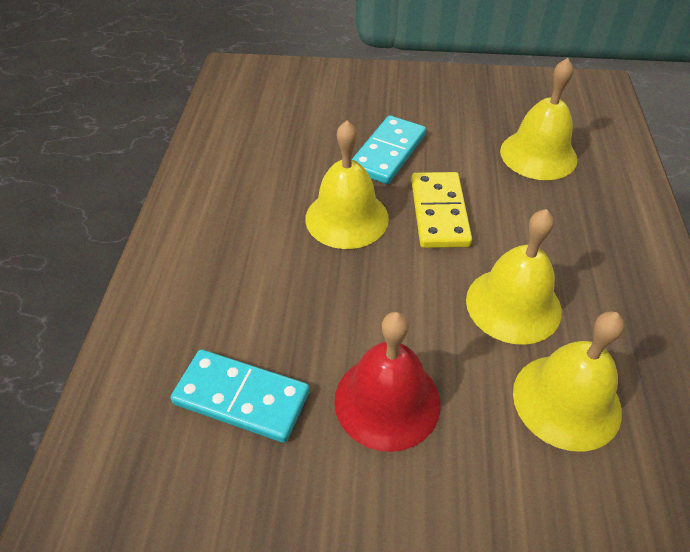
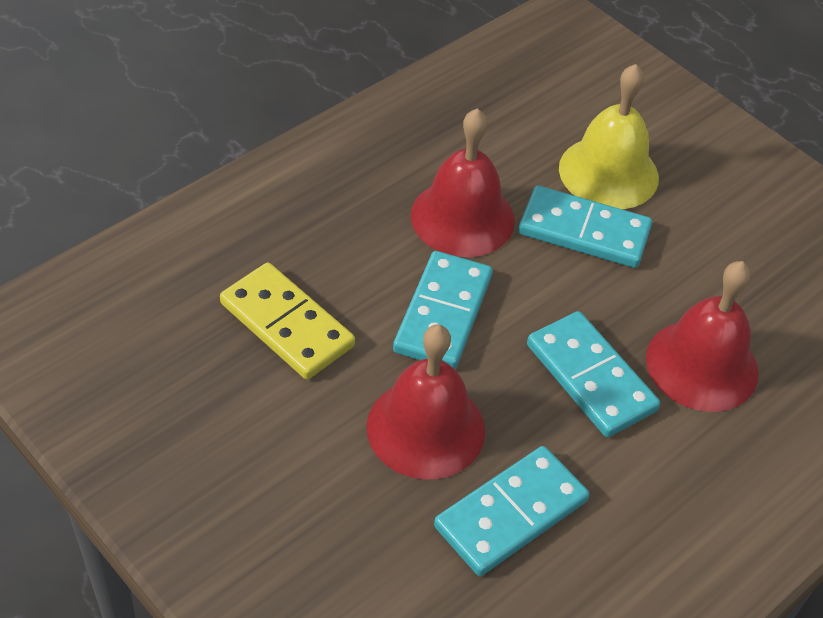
red bell: [334,312,441,452] = 1 -> [366,325,485,480] [411,108,515,257] [646,261,759,412] = 3
turquoise domino: [171,350,310,443] [352,116,426,184] = 2 -> [393,251,493,369] [434,446,589,576] [518,185,652,268] [527,311,660,437] = 4
yellow bell: [305,121,389,249] [466,209,562,345] [500,58,578,180] [513,311,624,452] = 4 -> [559,64,659,209] = 1

